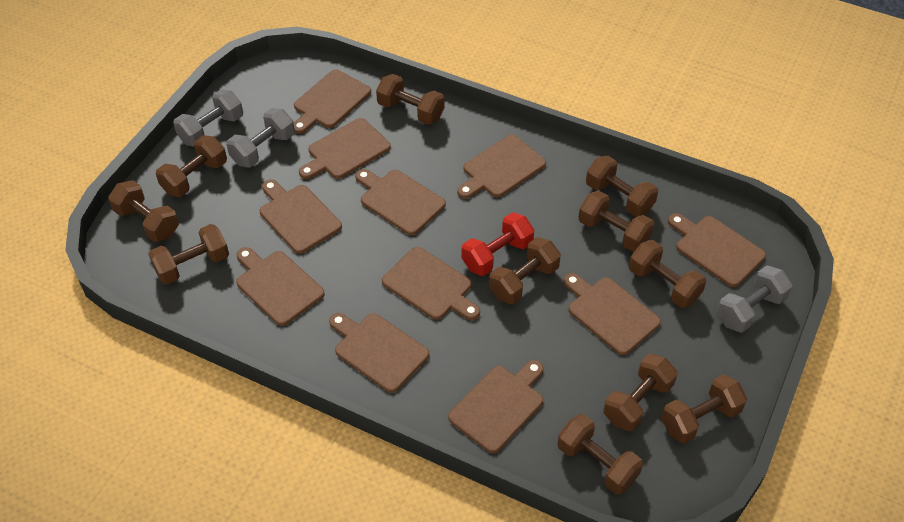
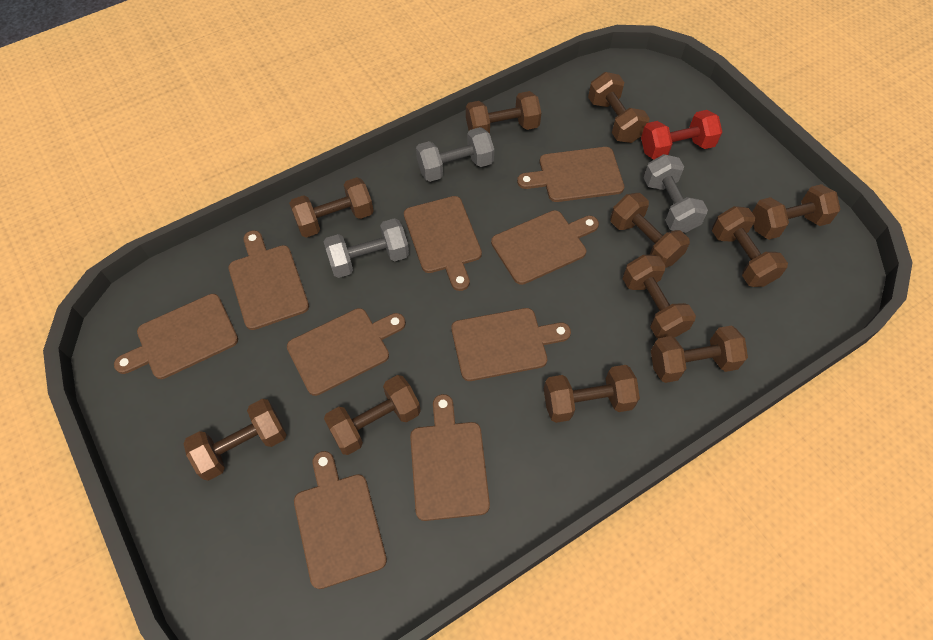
brown cutting board: [236,247,325,326] [260,179,342,254] [294,70,371,134] [299,118,391,179] [329,313,429,393] [355,169,446,235] [382,247,480,320] [448,360,544,453] [457,135,546,199] [563,273,661,355] [668,213,766,287] = 11 -> [114,294,238,379] [228,230,309,330] [287,308,406,396] [294,451,387,589] [404,196,482,291] [410,394,490,521] [451,308,571,381] [491,210,599,285] [517,147,624,202] = 9

